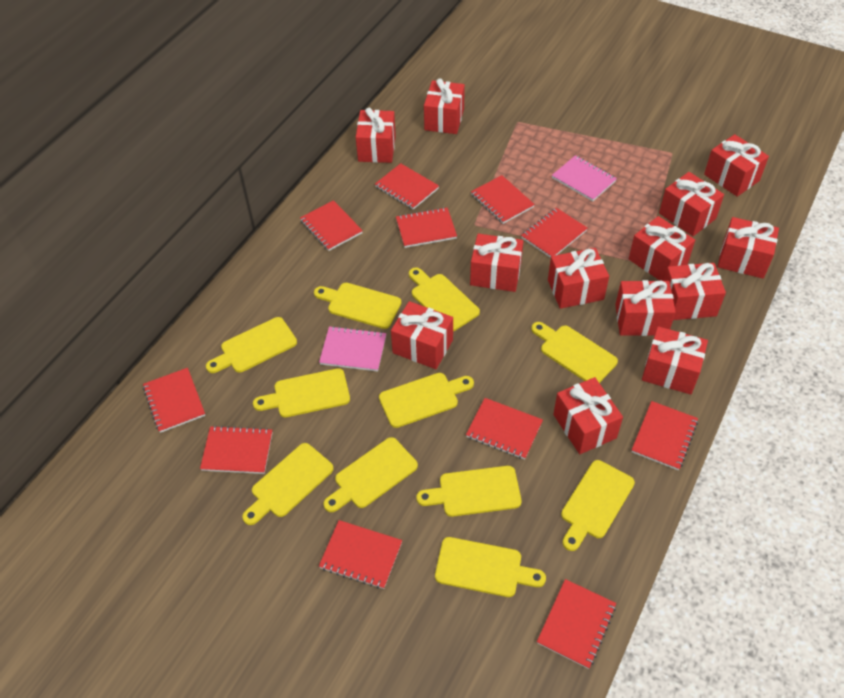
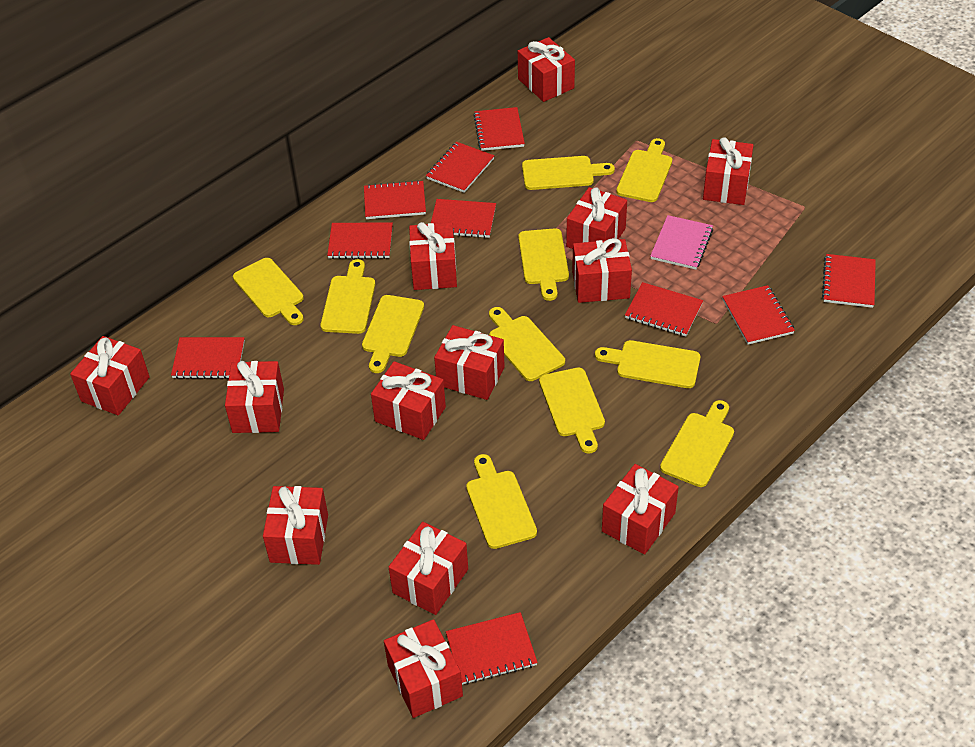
pink notebook: [319,326,386,372] [552,155,617,201] = 2 -> [650,215,713,270] = 1
red notebook: [143,368,205,433] [200,425,273,474] [300,200,363,251] [319,520,402,589] [375,163,439,210] [396,207,457,248] [466,398,543,460] [471,175,535,224] [521,208,588,258] [537,579,616,669] [631,401,698,470] = 11 -> [171,337,245,379] [327,222,393,259] [364,180,426,219] [426,142,494,193] [431,199,496,238] [446,612,538,685] [473,107,525,151] [625,282,703,337] [722,285,795,345] [822,254,876,308] = 10

